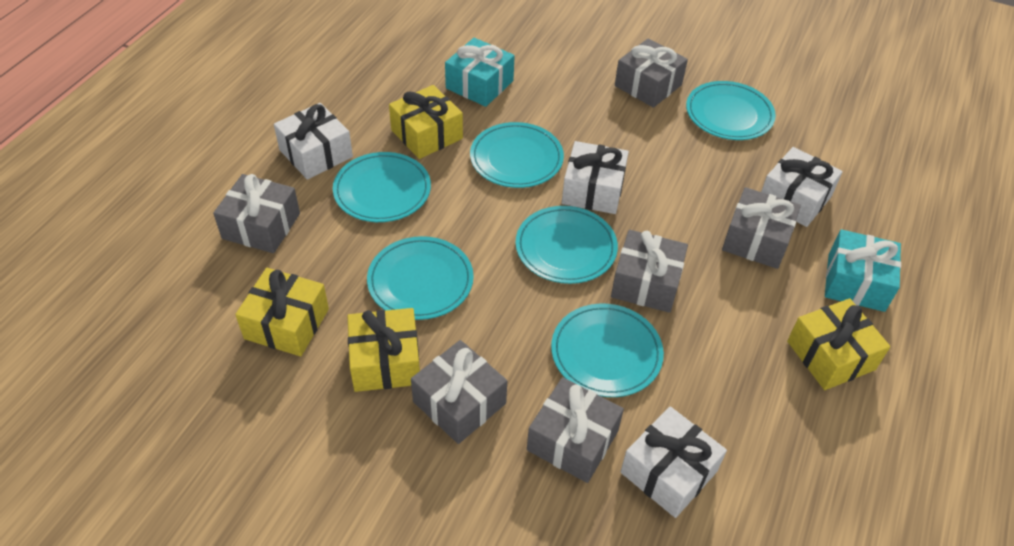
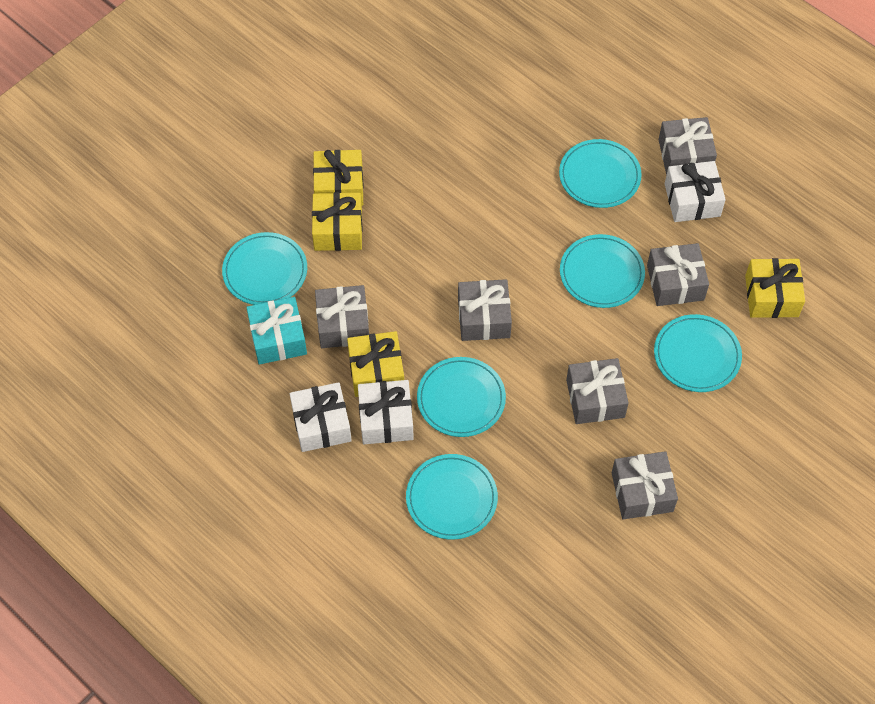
turquoise gift: [445,38,515,107] [825,229,901,312] = 2 -> [246,297,307,365] = 1
white gift: [274,103,353,180] [562,141,629,214] [620,406,727,518] [761,147,843,227] = 4 -> [290,382,352,452] [358,380,414,444] [665,161,726,222] = 3

